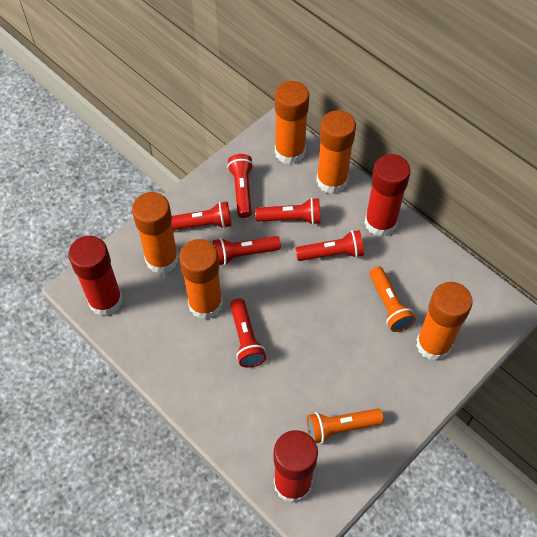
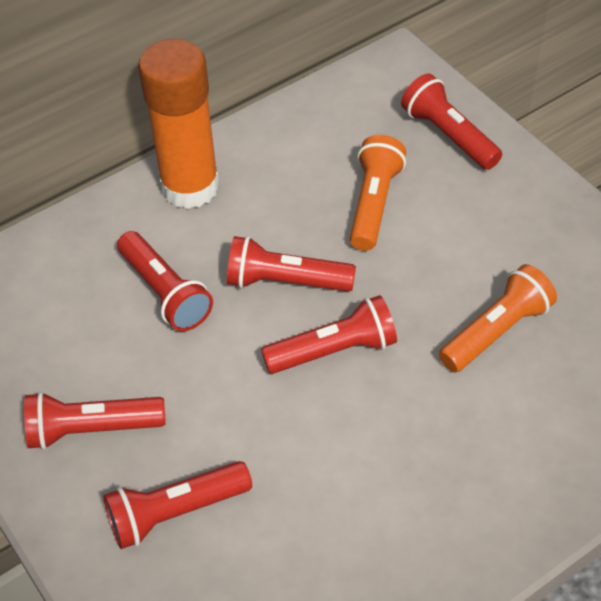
orange glue stick: [132,192,179,274] [179,239,223,320] [275,81,309,165] [316,110,356,194] [416,282,473,361] = 5 -> [138,39,219,209] = 1
red glue stick: [68,236,123,316] [274,430,318,503] [364,154,411,237] = 3 -> none = 0

